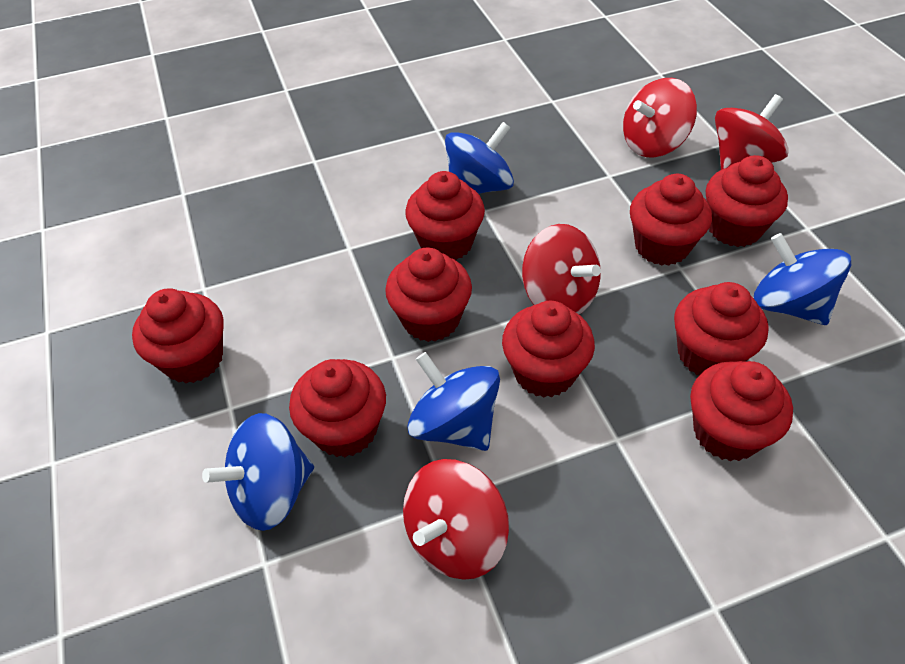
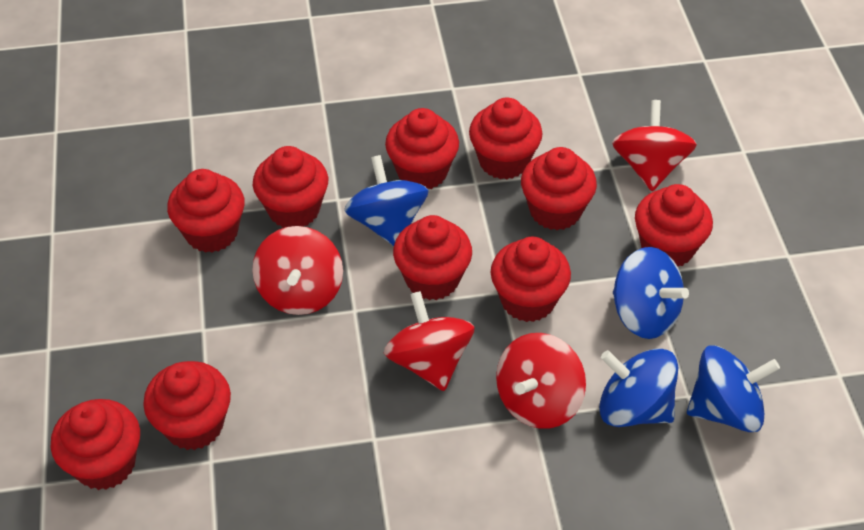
red cupcake: [132,288,224,383] [289,359,386,457] [385,247,472,342] [405,171,485,260] [502,301,595,397] [630,174,712,266] [674,282,768,375] [690,361,793,461] [706,155,788,247] = 9 -> [51,399,140,490] [143,361,231,450] [167,169,245,253] [253,146,328,228] [385,108,459,189] [393,215,472,300] [469,97,543,180] [491,237,571,322] [521,147,597,230] [635,184,713,266] = 10

